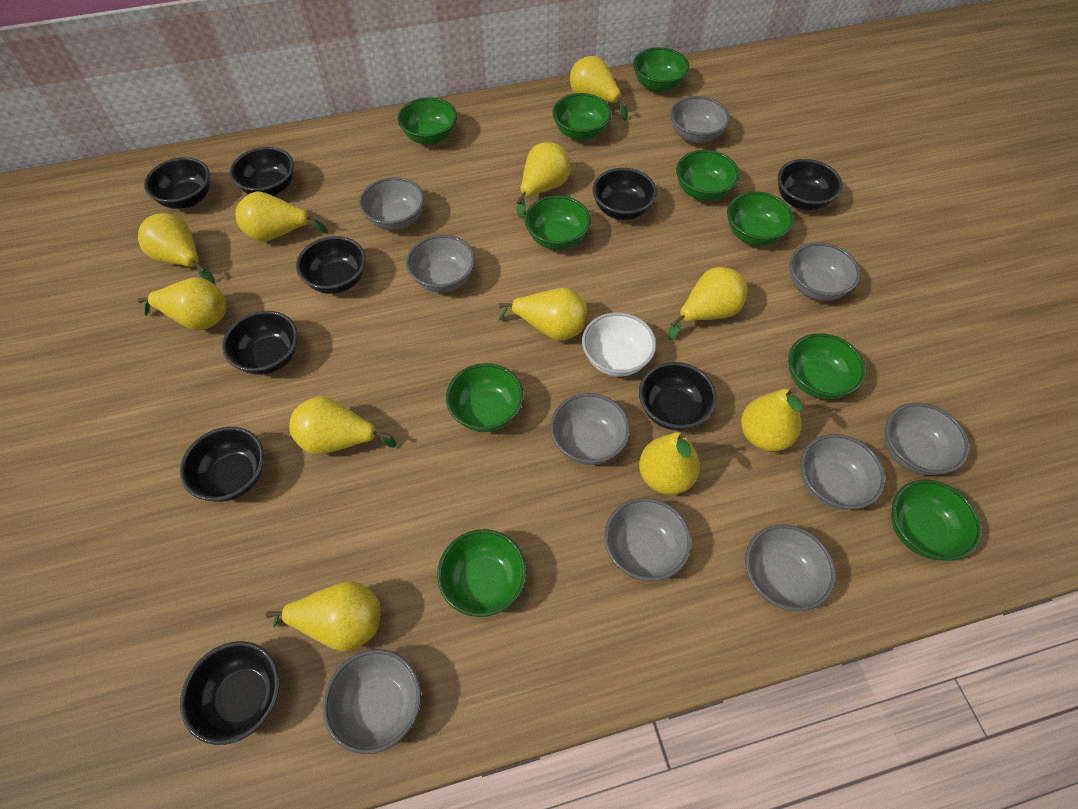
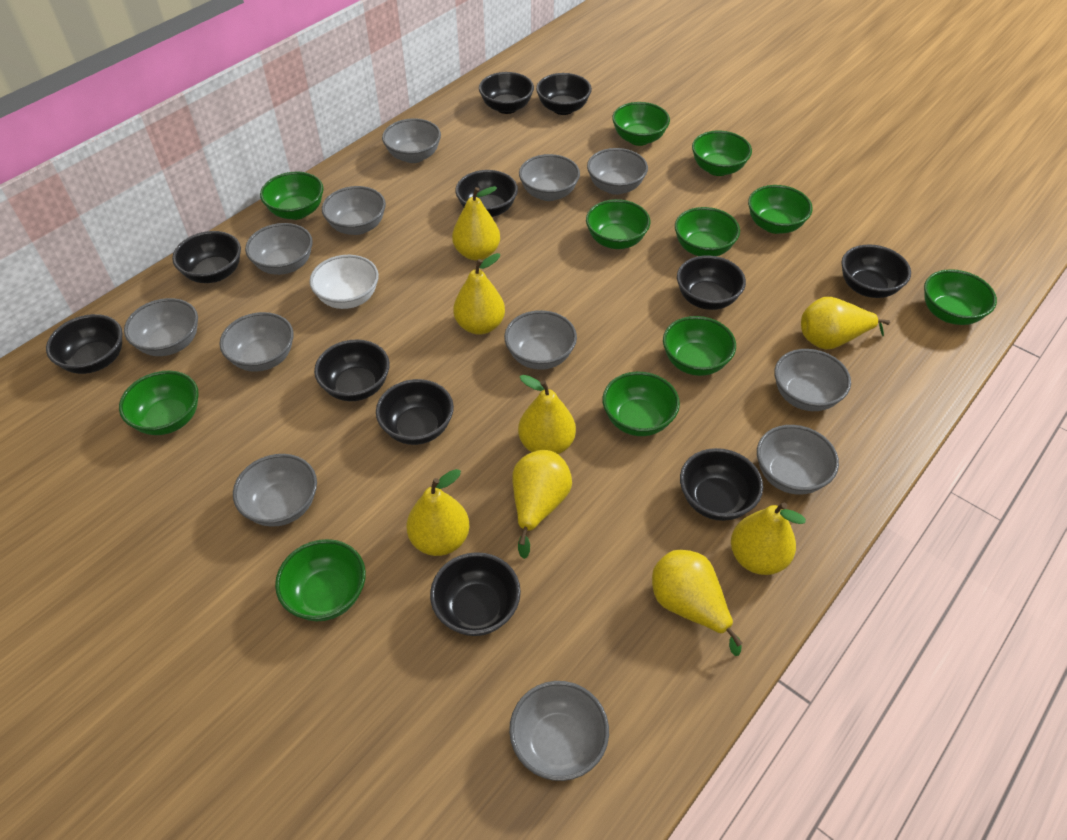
black bowl: [144,157,210,209] [180,427,264,502] [180,641,280,745] [222,311,298,375] [230,147,294,196] [296,236,366,294] [593,168,657,220] [639,362,717,431] [778,159,843,210] = 9 -> [46,314,123,374] [172,231,241,283] [314,339,390,401] [376,379,454,445] [430,552,521,636] [455,170,518,217] [479,72,534,114] [536,73,592,115] [677,255,746,310] [680,448,763,521] [841,244,911,298] = 11
green bowl: [397,97,457,145] [437,529,527,617] [446,363,524,432] [525,195,591,250] [552,93,612,140] [633,47,689,92] [676,150,740,201] [727,191,794,246] [788,333,866,399] [891,480,982,561] = 10 -> [119,371,199,435] [260,172,324,220] [275,539,366,621] [586,199,650,249] [603,372,680,436] [612,102,670,146] [663,316,736,376] [675,207,740,256] [692,130,752,176] [748,185,813,234] [924,269,997,325] = 11
grey bowl: [323,649,421,754] [359,177,424,230] [406,235,475,292] [550,393,630,465] [604,498,692,581] [670,96,730,144] [745,524,836,611] [789,242,860,301] [801,434,885,510] [885,403,969,475] = 10 -> [124,298,198,356] [219,312,294,372] [233,454,317,527] [245,223,313,275] [322,186,386,235] [382,118,441,163] [504,310,577,370] [509,681,609,781] [519,154,580,201] [587,148,648,195] [757,425,839,495] [774,349,851,411] = 12
yellow pear: [137,277,226,331] [138,213,215,284] [236,191,328,242] [266,581,381,652] [289,396,397,455] [498,288,587,341] [517,142,570,218] [570,56,628,121] [639,432,700,495] [668,267,747,340] [741,387,802,452] = 11 -> [407,469,470,556] [452,186,500,260] [453,253,505,335] [512,450,572,559] [518,375,576,454] [652,550,743,656] [731,502,806,575] [801,297,890,349] = 8

